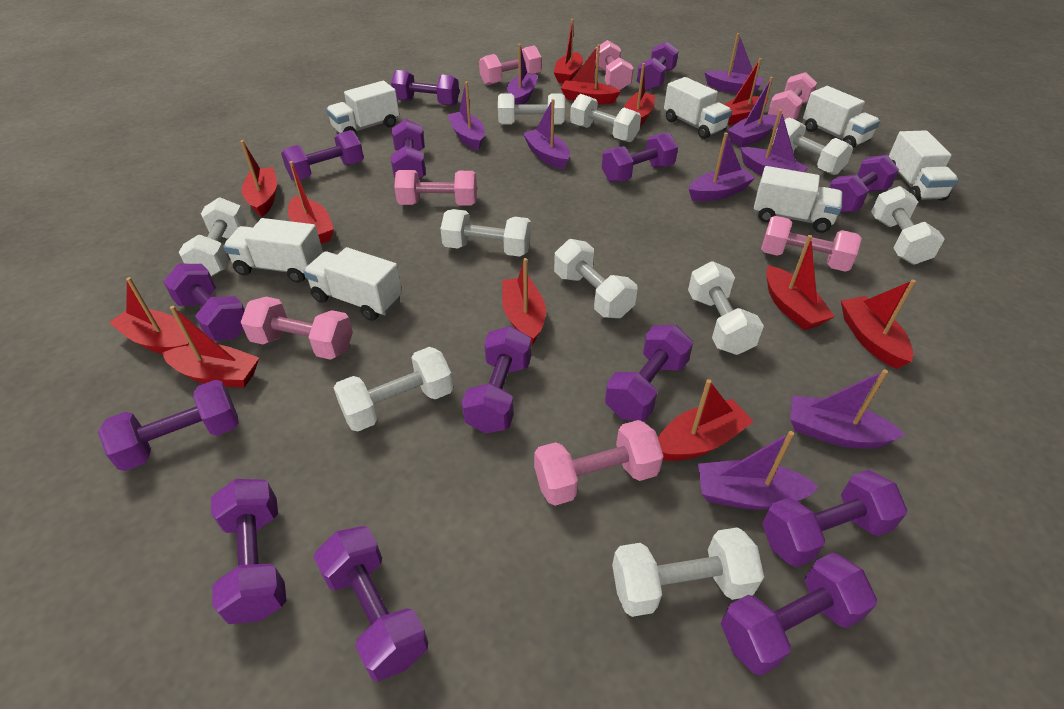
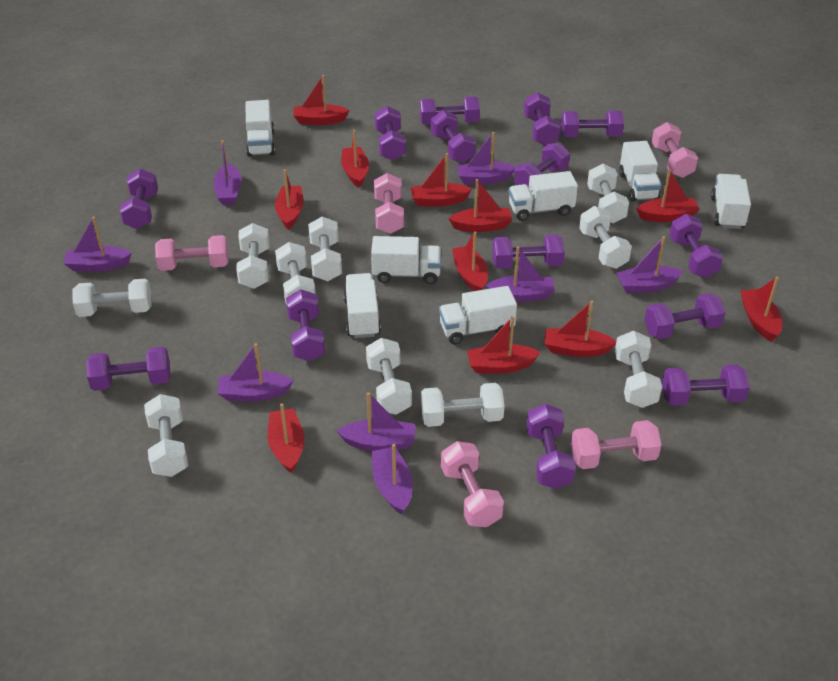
pink dumbbell: [241,297,353,360] [394,170,477,206] [479,45,542,85] [534,420,664,506] [595,40,633,91] [761,216,862,272] [768,72,817,124] = 7 -> [155,235,229,271] [374,173,404,234] [441,441,504,527] [571,420,662,469] [652,122,698,178] = 5
purple boat: [448,81,485,151] [507,44,538,104] [523,99,570,169] [689,132,755,202] [698,431,819,510] [704,33,764,94] [727,77,777,147] [741,109,809,176] [790,369,905,449] = 9 -> [64,217,132,272] [214,140,242,205] [218,343,294,401] [337,392,415,451] [371,444,413,515] [456,132,516,184] [486,247,555,302] [617,236,683,293] = 8
red boat: [109,277,188,354] [162,306,259,388] [240,140,277,217] [288,161,334,244] [502,258,546,346] [554,19,583,83] [561,44,621,104] [624,63,655,126] [658,379,754,461] [723,58,768,125] [766,235,835,330] [841,280,916,369] = 12 -> [267,403,304,473] [275,169,304,230] [293,75,349,125] [341,129,369,188] [410,153,472,206] [448,179,512,232] [452,232,488,291] [467,316,541,374] [545,301,616,357] [636,169,700,222] [740,277,782,342] = 11

